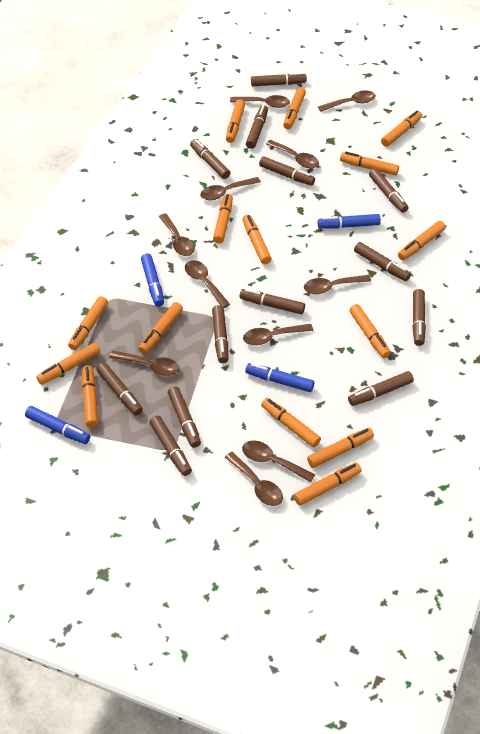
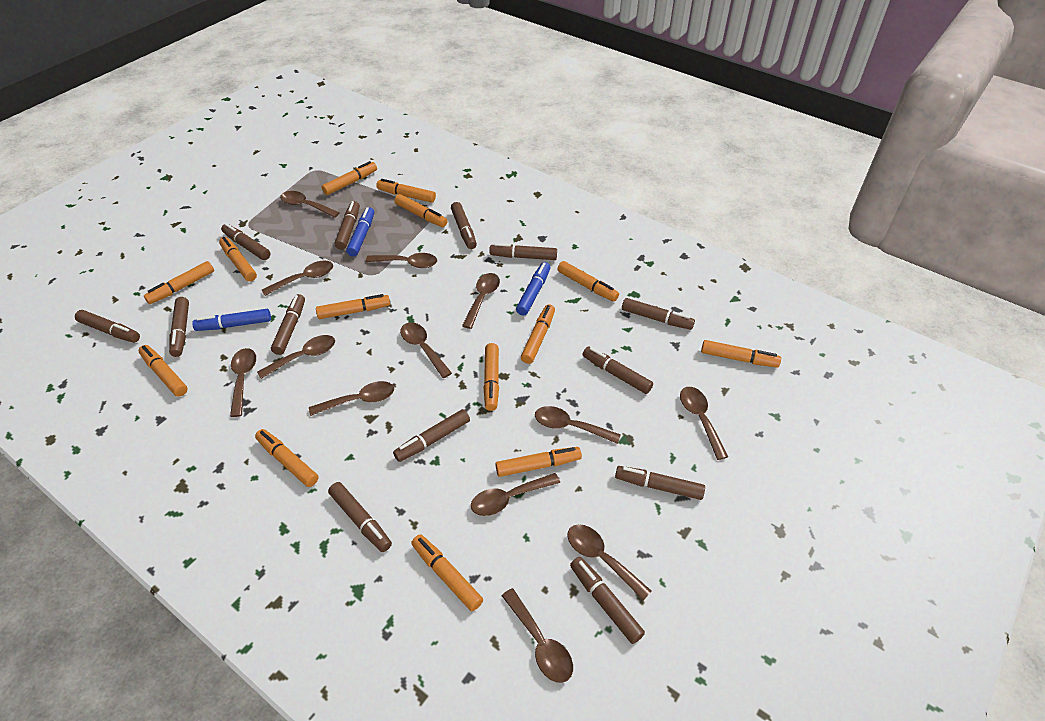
blue marker: [25,406,90,444] [141,254,164,307] [245,363,314,392] [318,214,381,229] = 4 -> [192,309,271,331] [346,207,374,256] [516,262,551,316] = 3
brown spoon: [109,351,180,376] [159,213,195,256] [185,260,230,308] [200,177,261,200] [225,452,283,506] [230,95,290,108] [242,440,315,482] [243,324,313,345] [266,140,319,168] [304,275,371,294] [318,91,376,112] = 11 -> [230,348,256,417] [257,335,335,379] [262,261,333,296] [280,191,340,218] [309,381,394,416] [366,253,437,268] [400,322,452,378] [462,273,500,329] [471,473,560,516] [502,588,573,683] [535,406,621,444] [567,524,651,601] [680,387,728,460] = 13
orange marker: [36,342,100,385] [68,296,108,350] [82,365,98,427] [139,302,183,354] [213,194,233,244] [226,100,245,143] [243,215,272,264] [261,398,321,447] [283,88,306,129] [294,463,362,506] [307,428,374,468] [340,152,399,176] [349,304,391,358] [381,111,422,147] [398,221,446,260] = 15 -> [138,345,188,397] [144,261,214,304] [219,237,257,281] [255,429,319,487] [316,294,390,319] [322,161,377,195] [376,179,436,203] [394,194,447,227] [411,534,483,611] [483,343,499,411] [495,447,582,477] [521,304,555,364] [557,261,619,302] [701,340,781,367] = 14

